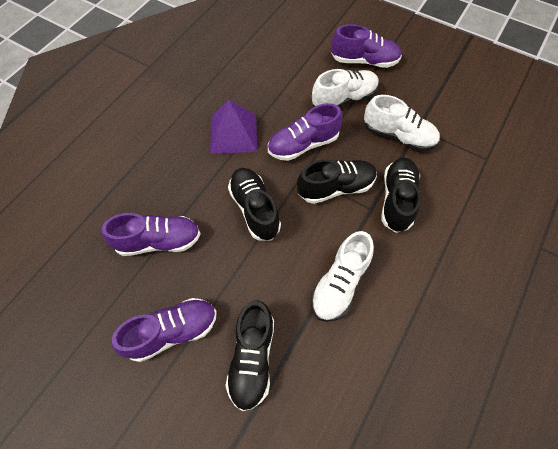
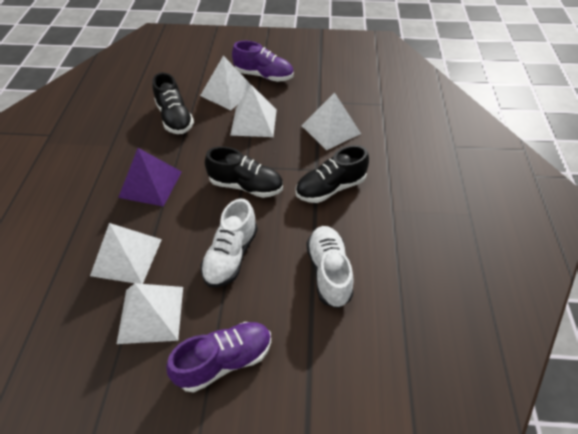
black shoe: [226,300,274,411] [228,168,281,241] [297,160,377,204] [381,157,421,233] = 4 -> [152,72,194,134] [205,146,283,198] [296,145,369,203] = 3
purple shoe: [102,213,201,256] [112,298,217,362] [268,103,343,161] [331,24,402,68] = 4 -> [166,322,271,393] [232,41,293,82] = 2
white pyramid: none = 0 -> [90,223,162,284] [117,283,183,344] [200,56,251,110] [230,85,277,137] [302,92,361,150] = 5
white shoe: [311,231,374,322] [312,69,379,107] [364,95,440,151] = 3 -> [201,199,258,287] [306,226,354,308] = 2

